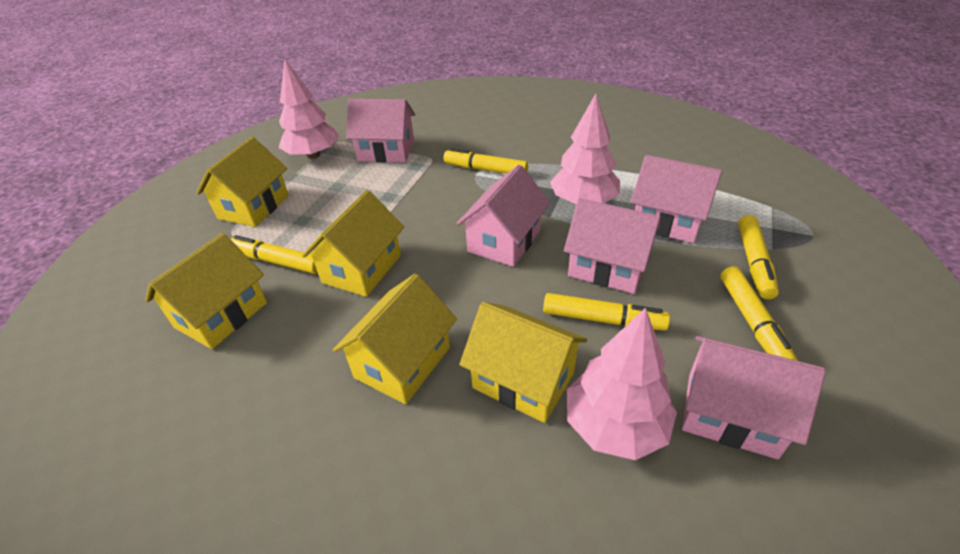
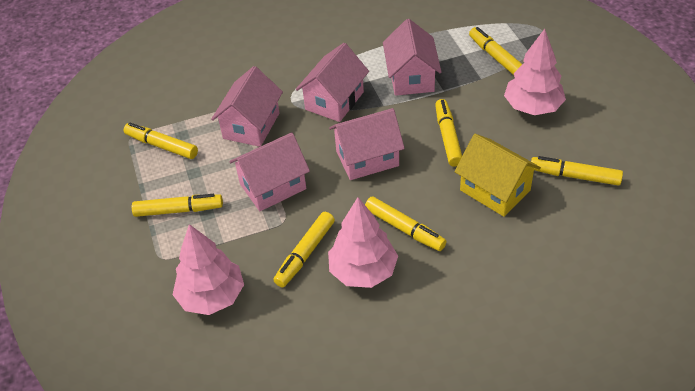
yellow house: [145,233,267,349] [196,137,289,227] [302,190,404,297] [333,274,457,404] [460,302,587,423] = 5 -> [454,134,541,217] = 1
yellow marker: [231,235,318,274] [444,148,528,174] [543,293,670,331] [721,266,798,361] [738,215,779,299] = 5 -> [123,123,198,159] [132,194,223,217] [273,212,335,287] [365,196,447,251] [435,99,462,167] [469,27,522,75] [531,156,623,186] = 7

